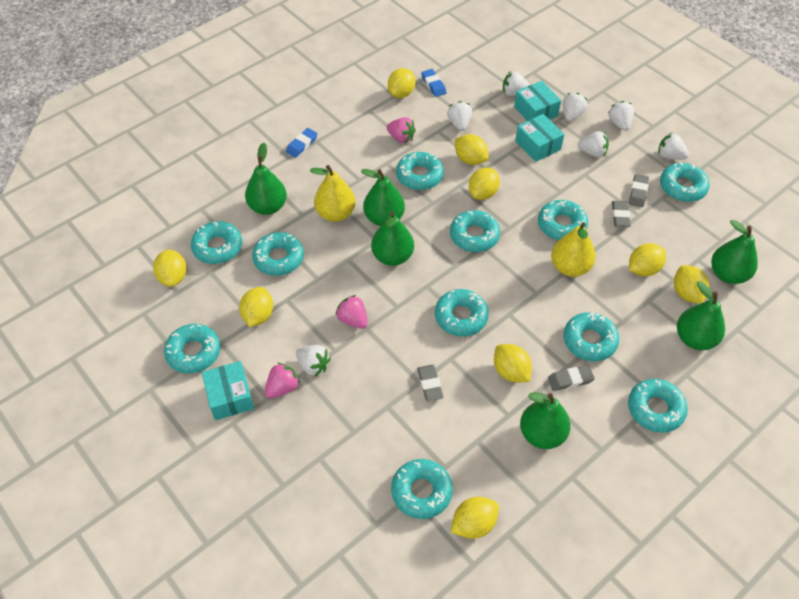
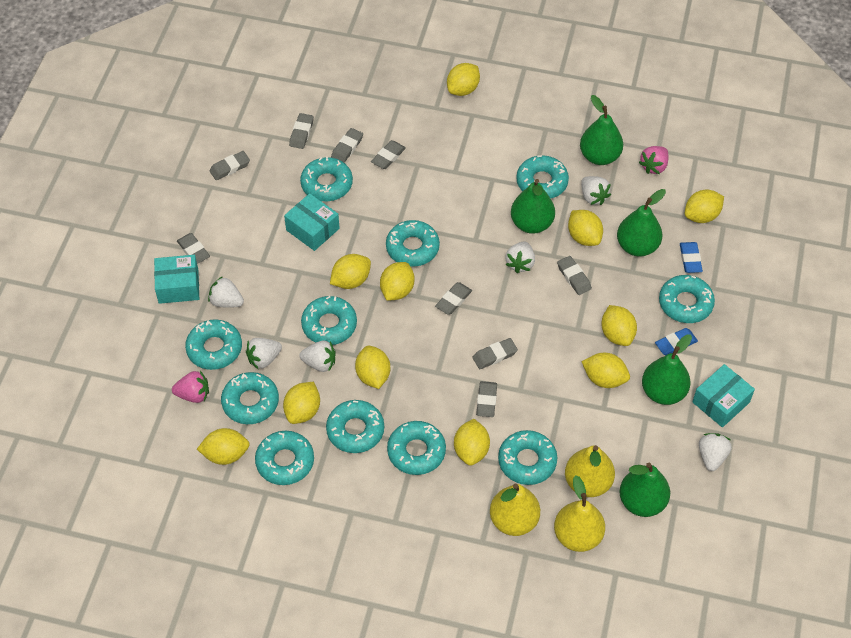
green pear: [245,143,287,215] [361,169,405,226] [371,211,414,266] [520,392,571,449] [677,281,725,350] [711,220,758,284] = 6 -> [511,179,555,234] [580,95,623,165] [617,189,666,257] [619,463,670,517] [642,334,692,405] = 5
grey eraser: [417,365,444,401] [548,366,595,391] [612,201,631,227] [629,174,649,207] = 4 -> [177,233,210,264] [209,151,250,180] [289,113,314,149] [331,128,363,163] [371,140,406,169] [435,282,472,315] [472,338,518,369] [476,381,497,417] [557,256,592,295] = 9
pink strawberry: [265,363,300,399] [335,295,368,329] [386,117,416,143] = 3 -> [172,371,209,403] [639,146,669,174] = 2
white strawberry: [296,345,331,376] [447,101,472,131] [503,71,530,96] [563,93,588,122] [578,131,609,157] [608,101,634,131] [658,133,689,160] = 7 -> [208,276,244,308] [246,338,282,370] [299,340,336,372] [505,241,535,273] [581,176,611,205] [699,433,732,471] = 6
yellow lemon: [153,249,187,287] [239,287,273,327] [388,68,416,98] [451,497,499,539] [455,134,489,165] [469,167,500,200] [494,344,532,382] [629,243,666,276] [674,265,709,304] = 9 -> [197,428,250,465] [283,382,320,424] [330,254,371,289] [355,346,390,389] [380,262,415,301] [447,63,480,96] [454,419,490,466] [568,210,603,246] [581,353,630,388] [601,305,637,346] [685,190,724,223] = 11
yellow pear: [310,165,356,222] [551,222,596,277] = 2 -> [490,483,540,536] [554,475,605,552] [565,445,615,497] = 3

